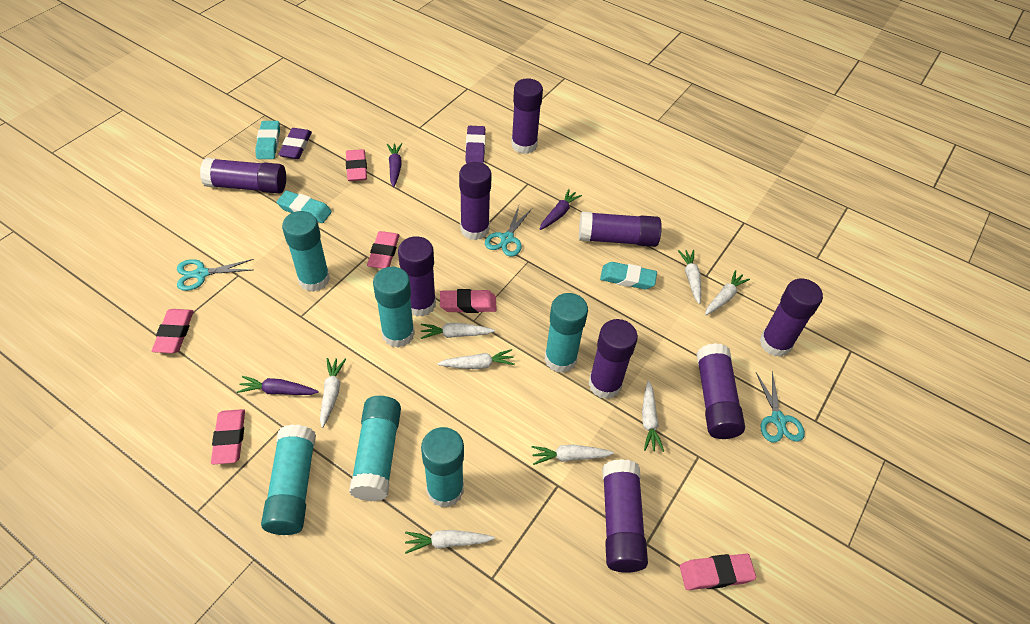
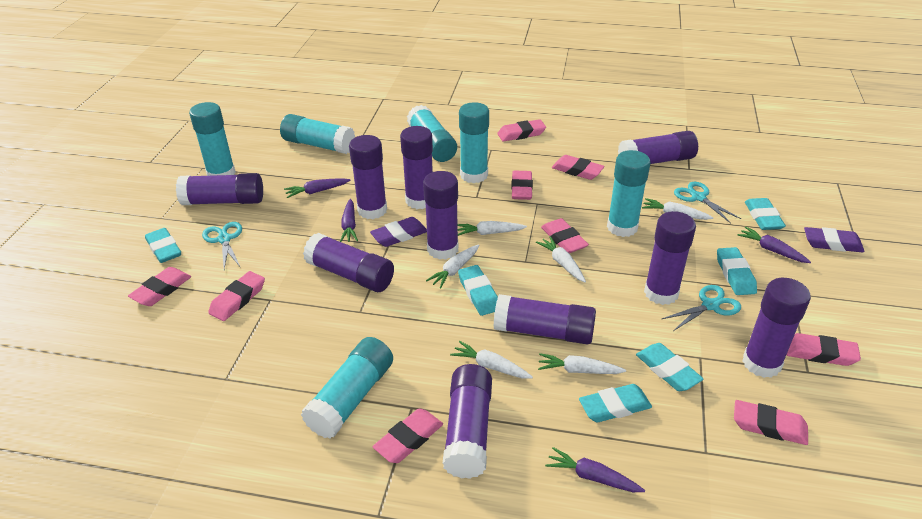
pink eraser: [152,309,194,353] [211,409,245,465] [346,149,367,181] [367,231,400,269] [440,289,497,313] [680,553,756,590] = 6 -> [128,267,191,306] [208,271,265,321] [373,408,443,463] [497,119,546,142] [511,171,533,200] [541,218,589,253] [552,155,605,180] [734,400,808,445] [787,333,861,366] = 9
purple carrot: [237,376,319,395] [387,143,402,187] [540,189,582,230] = 3 -> [284,178,350,198] [340,199,358,242] [545,447,645,492] [737,227,811,263] = 4
purple glue stick: [200,158,286,194] [398,236,436,317] [459,162,492,240] [511,78,543,154] [579,211,662,247] [588,319,638,399] [602,459,648,573] [696,343,745,439] [759,278,823,357] = 9 -> [176,173,263,205] [303,233,394,292] [349,135,387,219] [400,126,433,209] [423,171,458,260] [443,364,492,479] [494,294,596,344] [618,131,698,164] [644,211,696,305] [742,278,811,378] = 10
turquoise eraser: [255,121,280,159] [277,190,332,223] [600,262,657,290] = 3 -> [145,228,181,263] [458,265,498,316] [579,384,652,422] [636,343,704,391] [717,247,757,295] [745,198,786,230] = 6
white carrot: [320,358,346,428] [405,530,495,554] [421,323,495,339] [437,349,515,369] [532,445,614,465] [642,381,664,452] [678,250,701,304] [705,270,750,315] = 8 -> [426,244,479,288] [450,341,533,379] [457,221,527,236] [536,236,586,282] [538,353,626,374] [642,198,713,220] = 6

